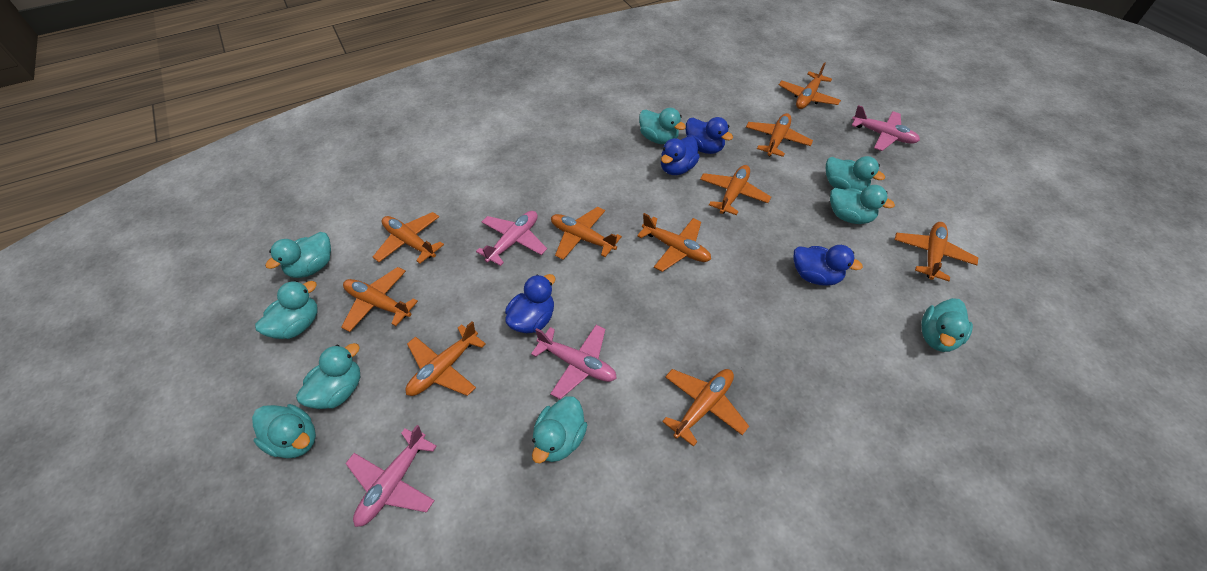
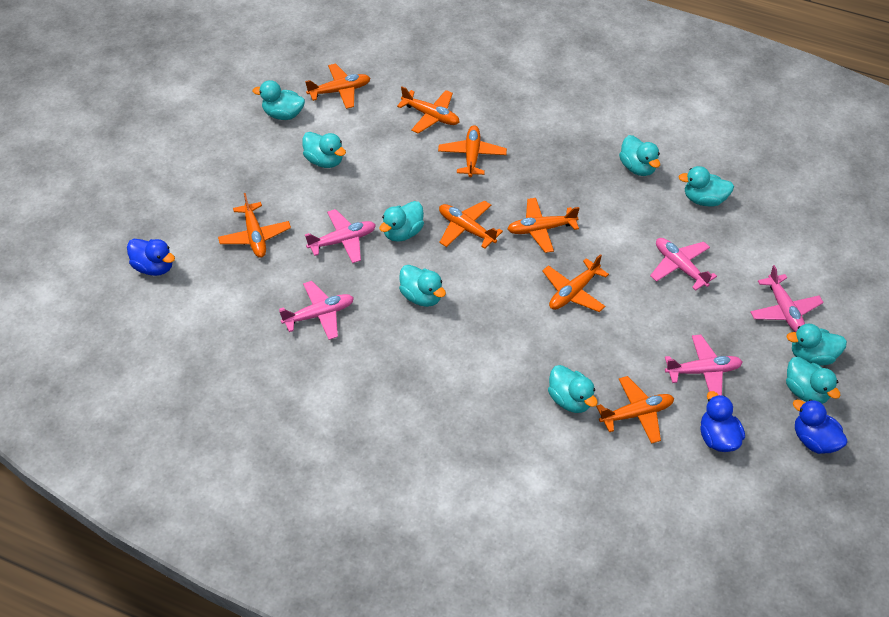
blue duck: [505,274,555,333] [661,136,700,175] [686,117,733,154] [794,245,863,286] = 4 -> [127,239,175,276] [700,391,745,452] [793,399,848,454] = 3
orange plane: [341,267,418,332] [373,212,444,264] [405,321,486,396] [551,207,622,260] [637,213,711,272] [662,369,749,447] [700,165,771,215] [746,113,813,157] [779,62,841,109] [895,222,978,281] = 10 -> [218,193,291,258] [305,64,371,109] [397,86,459,134] [438,125,507,177] [439,201,503,249] [508,198,580,253] [542,254,609,312] [596,376,674,444] = 8
pink plane: [345,425,437,527] [476,211,547,266] [531,325,617,399] [851,105,920,151] = 4 -> [279,281,354,340] [305,209,376,263] [650,238,717,291] [665,334,743,396] [750,265,824,332] = 5

